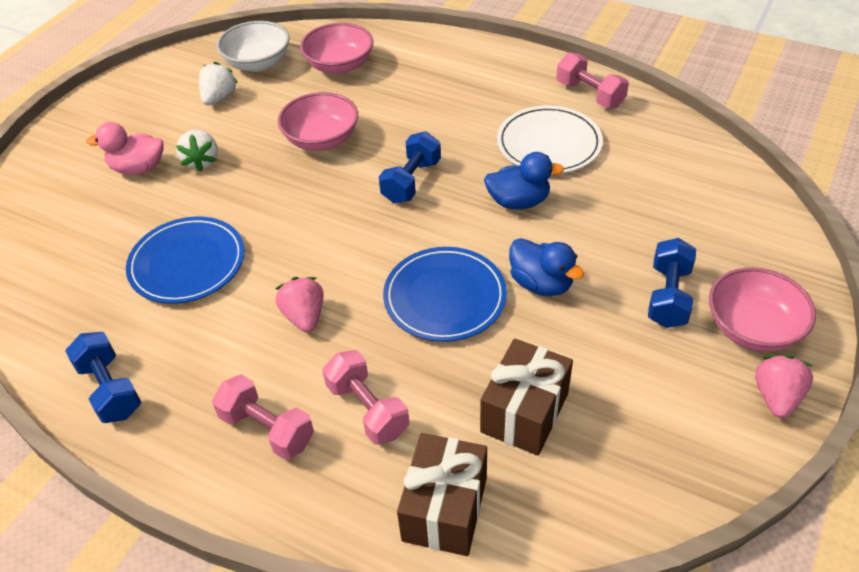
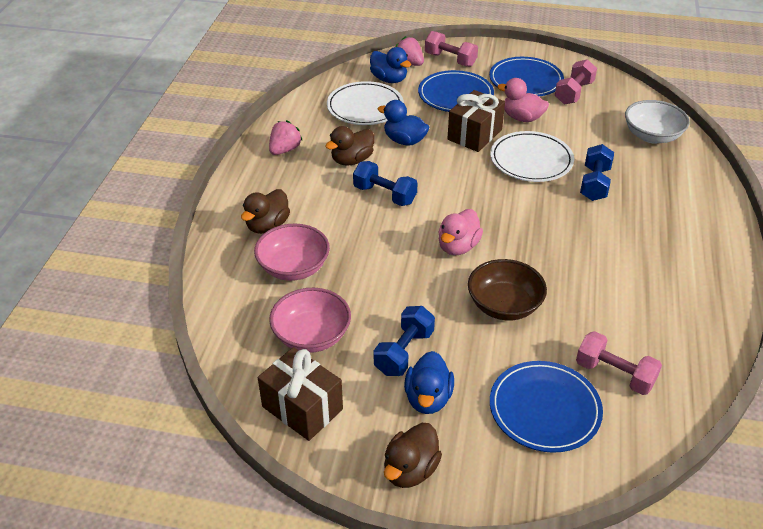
blue duck: [484,152,564,210] [509,238,584,296] = 2 -> [370,47,411,83] [378,100,429,146] [404,351,454,414] = 3
blue plate: [126,217,245,304] [383,247,507,342] = 2 -> [418,70,494,112] [489,57,564,96] [490,361,603,453] = 3
brown bowl: none = 0 -> [468,259,547,320] = 1
brown duck: none = 0 -> [241,189,290,234] [325,126,374,166] [384,423,442,488] = 3
pink bowl: [278,92,358,151] [300,23,374,74] [709,267,816,351] = 3 -> [254,224,330,281] [269,288,351,353] = 2
pink duck: [86,122,164,175] = 1 -> [438,209,483,255] [497,78,549,122] = 2
white plate: [497,105,603,173] = 1 -> [327,81,404,125] [490,131,574,182] = 2
white strawberry: [176,130,218,172] [199,62,238,105] = 2 -> none = 0

